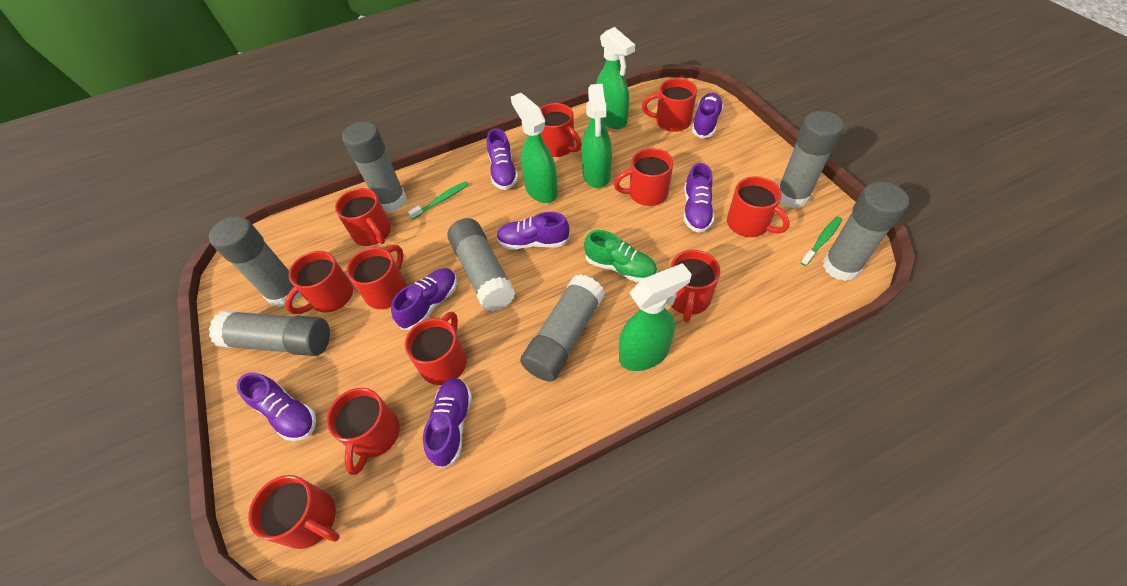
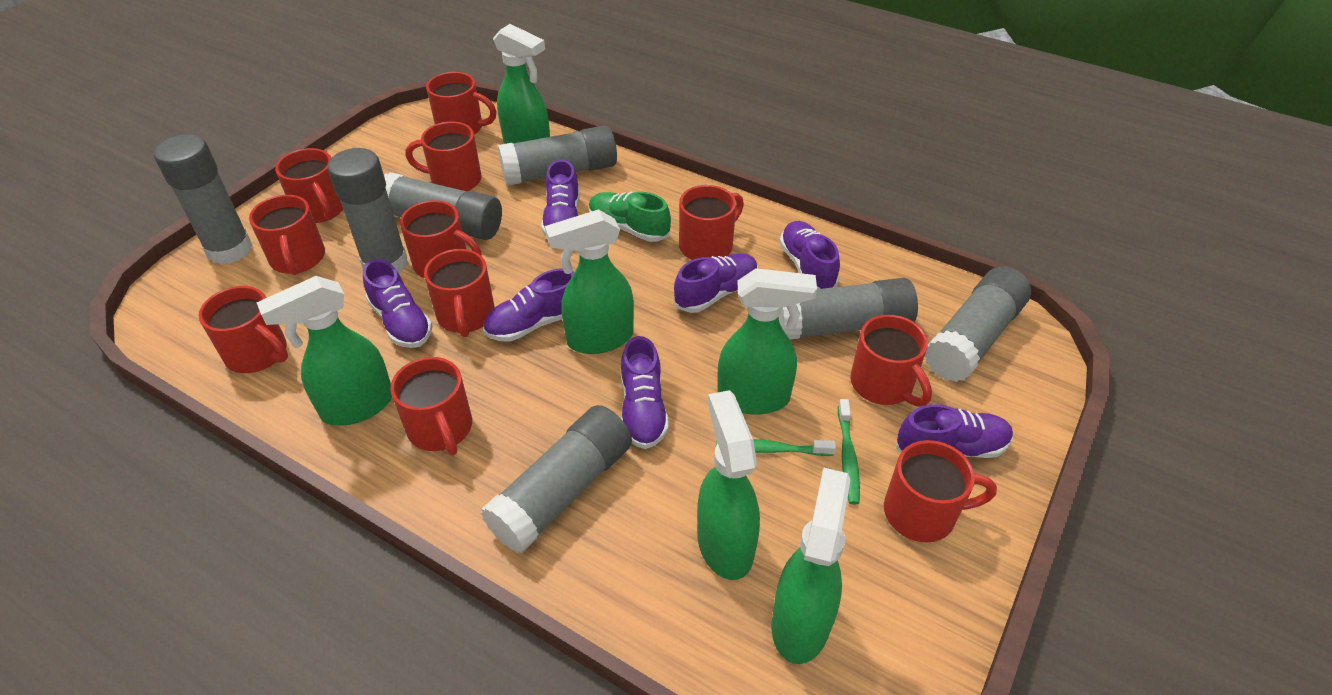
green spray bottle: [511,93,558,203] [581,84,612,188] [596,27,635,129] [619,263,692,371] = 4 -> [256,276,392,425] [493,24,550,144] [545,209,634,354] [697,390,760,580] [717,268,817,415] [771,468,850,664] = 6

